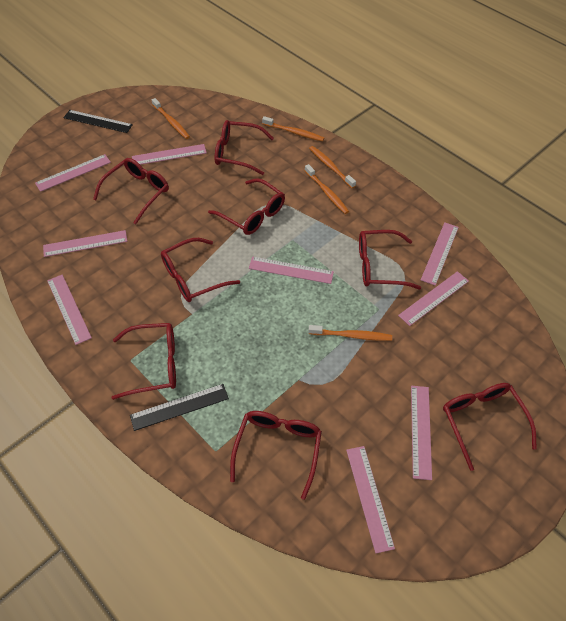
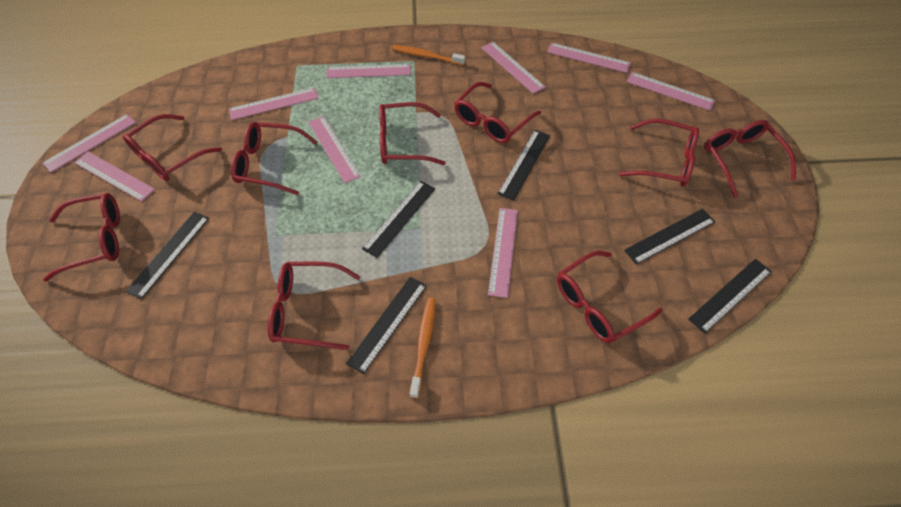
black ruler: [63,110,133,133] [130,384,229,431] = 2 -> [126,212,209,299] [346,277,427,374] [362,181,435,258] [497,130,550,201] [624,209,715,265] [688,259,772,334] = 6
orange toothbrush: [152,98,190,139] [262,116,324,141] [305,164,349,214] [308,325,392,341] [309,146,356,188] = 5 -> [392,45,465,65] [410,298,436,398] = 2
red glasses: [93,158,169,224] [112,323,176,400] [161,238,240,302] [208,178,285,235] [215,120,274,175] [230,411,322,500] [359,230,421,290] [443,383,537,471] = 8 -> [43,193,120,282] [123,114,222,181] [231,122,318,195] [268,262,361,350] [379,102,446,165] [454,82,541,143] [557,251,663,343] [619,119,699,187] [704,120,796,198] = 9

